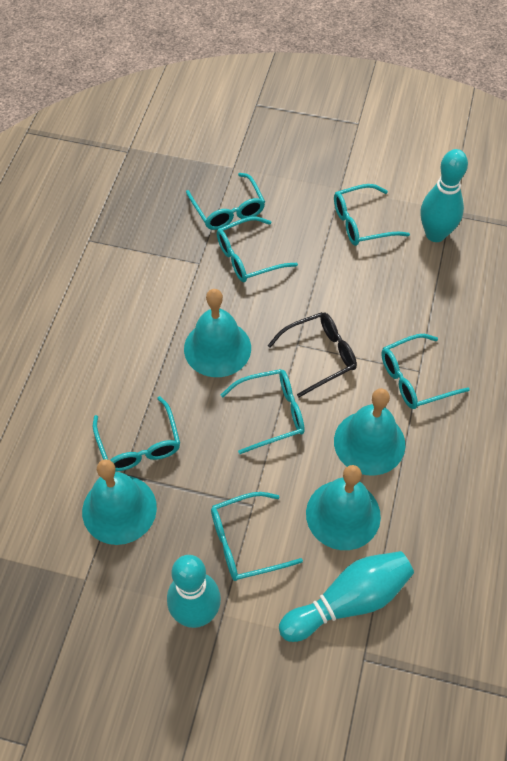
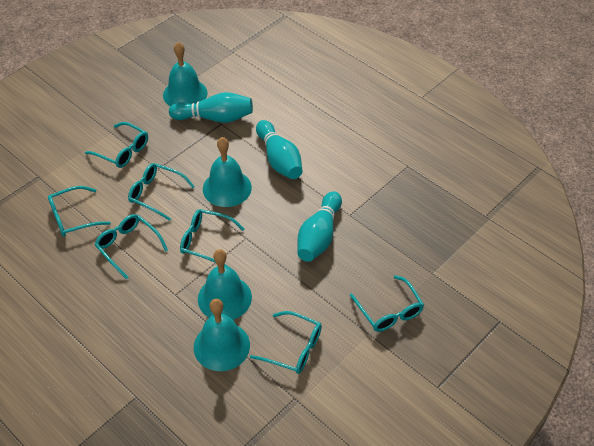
black glasses: [267,312,357,397] = 1 -> none = 0

